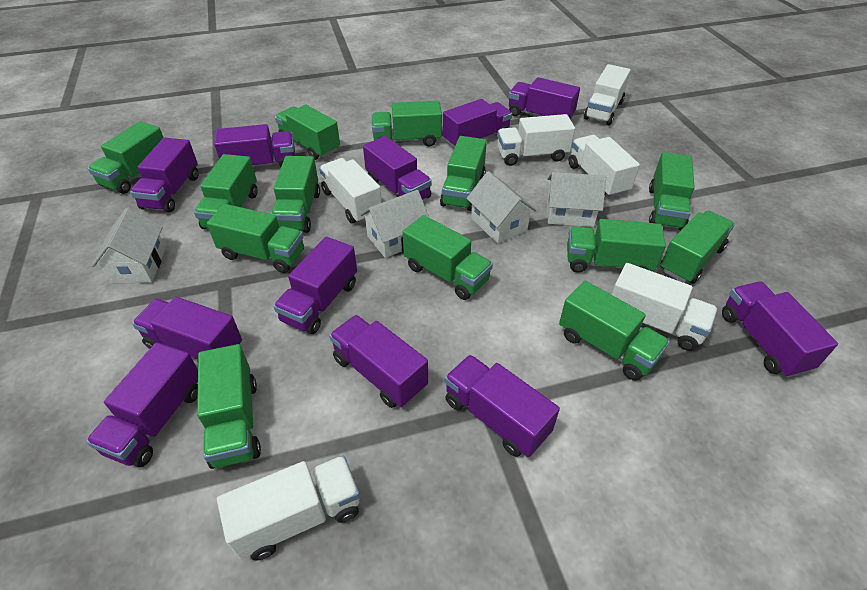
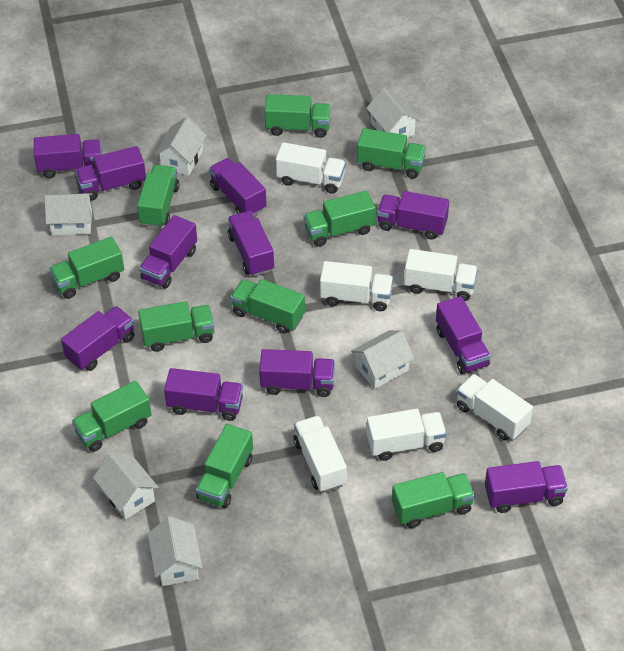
green truck: [88,121,164,194] [194,154,257,229] [197,344,261,469] [207,204,304,273] [271,156,320,233] [275,104,340,160] [372,101,442,147] [403,215,493,300] [440,136,487,211] [559,281,670,381] [567,219,666,273] [649,152,695,230] [660,211,735,284] = 13 -> [49,236,124,299] [72,381,152,452] [137,165,179,228] [138,301,214,352] [196,424,253,508] [231,279,305,333] [264,94,331,138] [303,191,376,247] [357,128,426,178] [392,472,475,528] = 10
white house: [92,208,166,284] [360,190,429,258] [466,171,537,244] [547,172,606,227] = 4 -> [44,193,92,235] [93,453,158,520] [148,517,203,586] [155,117,207,176] [351,330,414,389] [366,88,420,138] = 6

